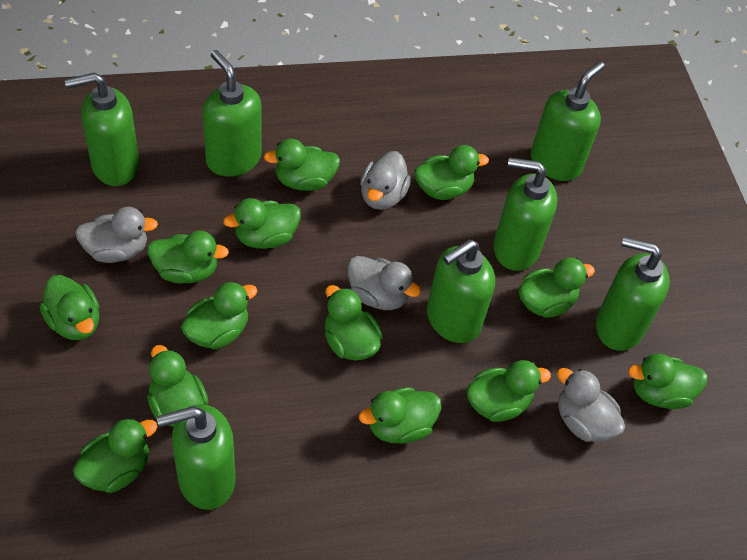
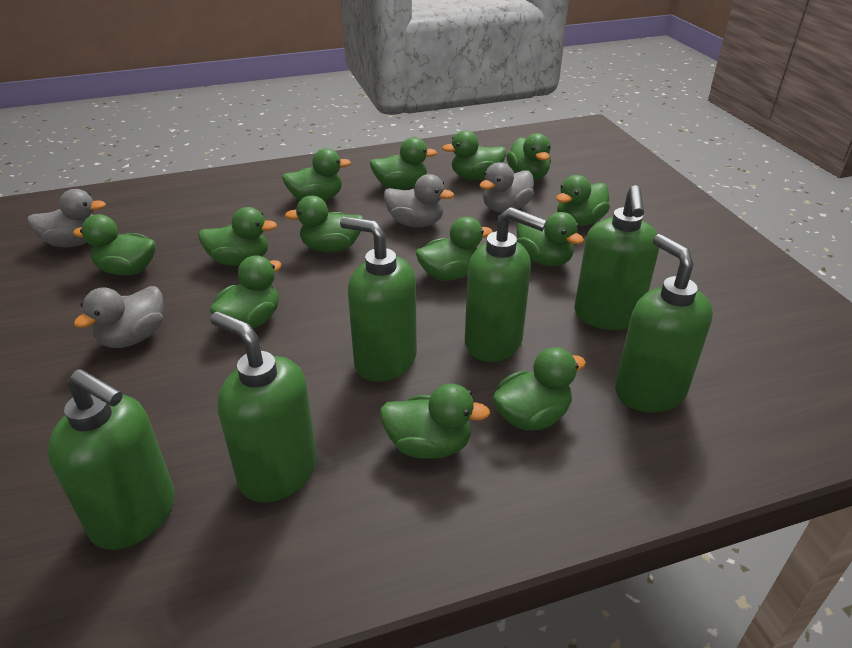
green soap dispenser: [65,72,139,186] [157,404,236,510] [203,50,262,177] [427,240,495,343] [493,158,557,271] [531,61,605,181] [596,237,670,351] = 7 -> [47,369,175,550] [210,312,317,502] [340,217,417,382] [465,207,547,362] [574,185,659,330] [615,234,713,413] = 6

